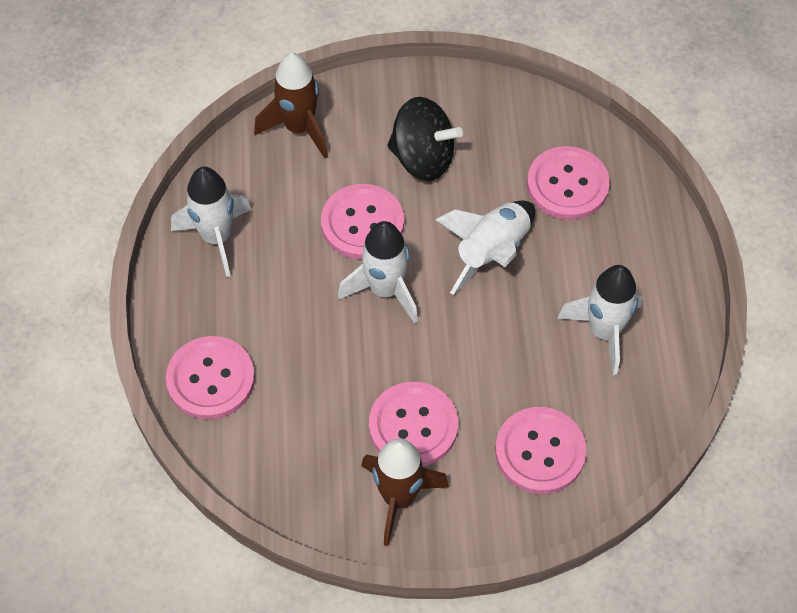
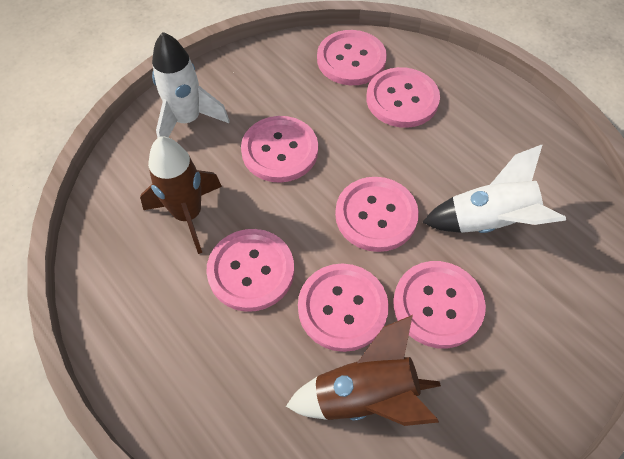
black spinning top: [387,97,463,181] = 1 -> none = 0
pink button: [166,336,255,419] [321,184,404,259] [369,382,458,466] [495,407,586,494] [527,146,610,220] = 5 -> [206,229,294,312] [241,116,318,183] [298,264,389,352] [317,30,387,85] [335,177,419,252] [366,67,440,128] [393,261,486,348] = 7
white rocket: [171,167,251,277] [338,221,418,323] [435,201,535,295] [557,265,642,376] = 4 -> [152,32,230,138] [422,144,566,233] = 2

